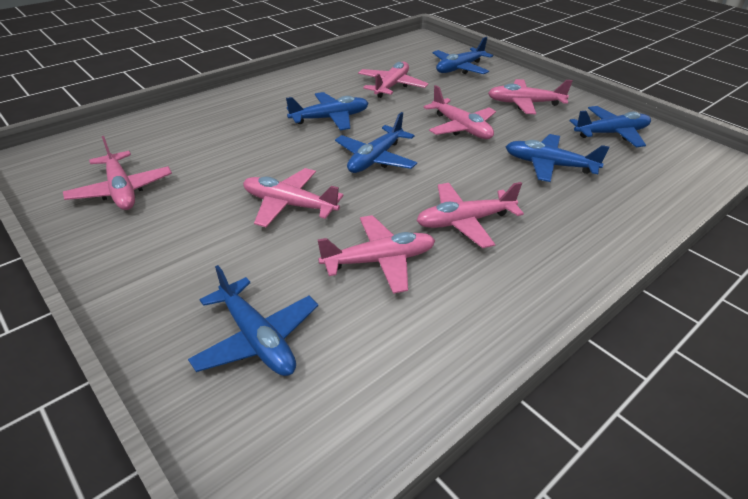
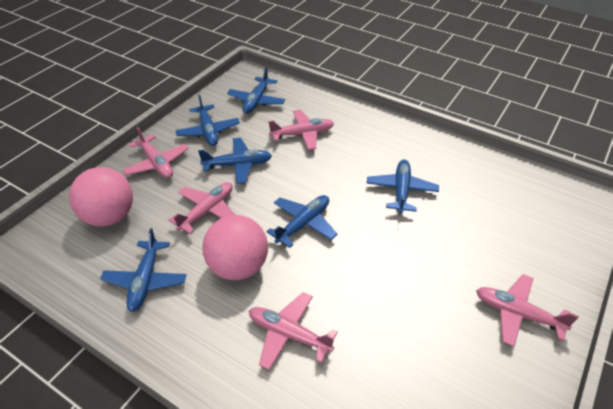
pink ball: none = 0 -> [69,167,133,227] [202,215,268,280] = 2
pink plane: [63,136,172,210] [243,168,344,227] [318,215,435,294] [358,62,428,98] [416,182,524,248] [423,85,496,139] [488,79,573,114] = 7 -> [122,127,189,178] [169,182,235,234] [249,292,338,370] [268,110,334,150] [476,274,579,347] = 5

